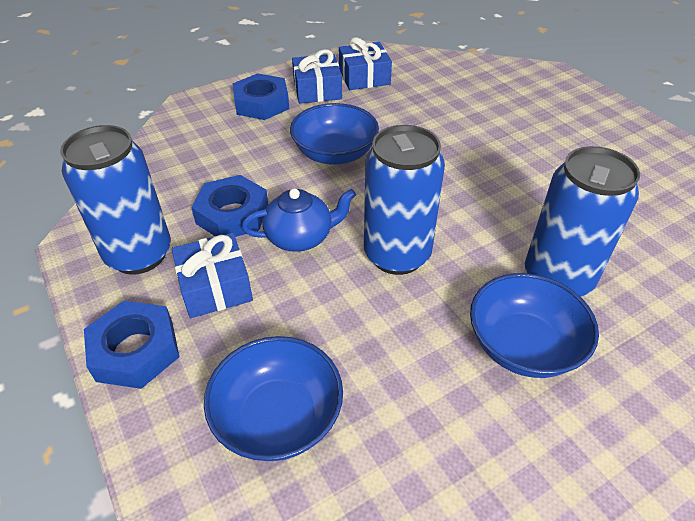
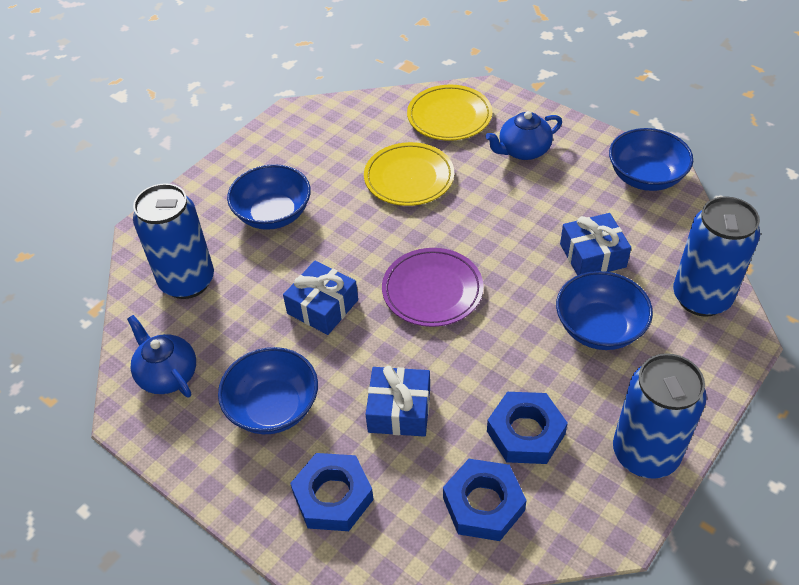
blue bowl: [204,336,343,461] [290,103,379,165] [470,273,599,378] = 3 -> [218,347,318,434] [227,164,311,230] [556,271,653,350] [609,128,693,191] = 4
blue teapot: [242,188,356,252] = 1 -> [127,315,196,397] [485,111,562,160] = 2
purple plate: none = 0 -> [382,248,483,327] = 1
yellow plate: none = 0 -> [364,142,454,206] [407,85,492,141] = 2

